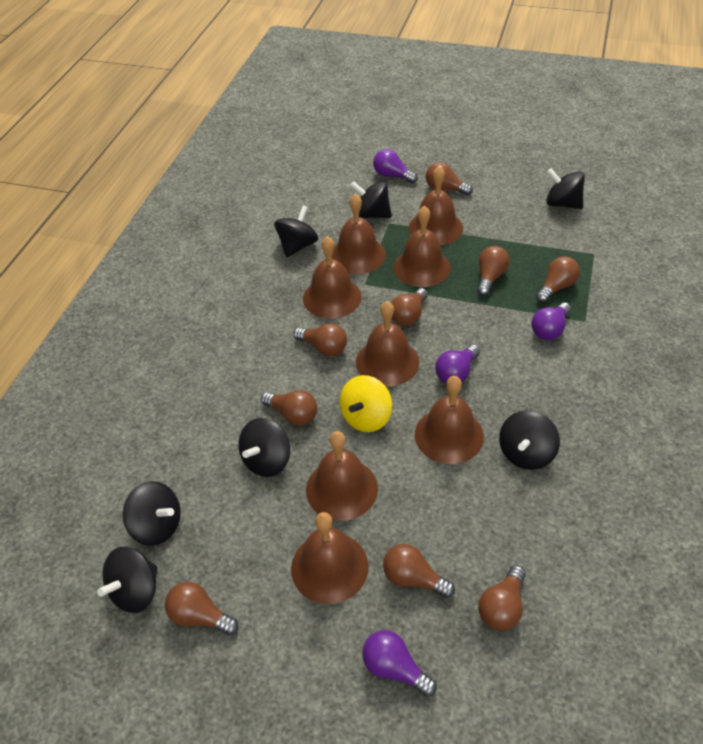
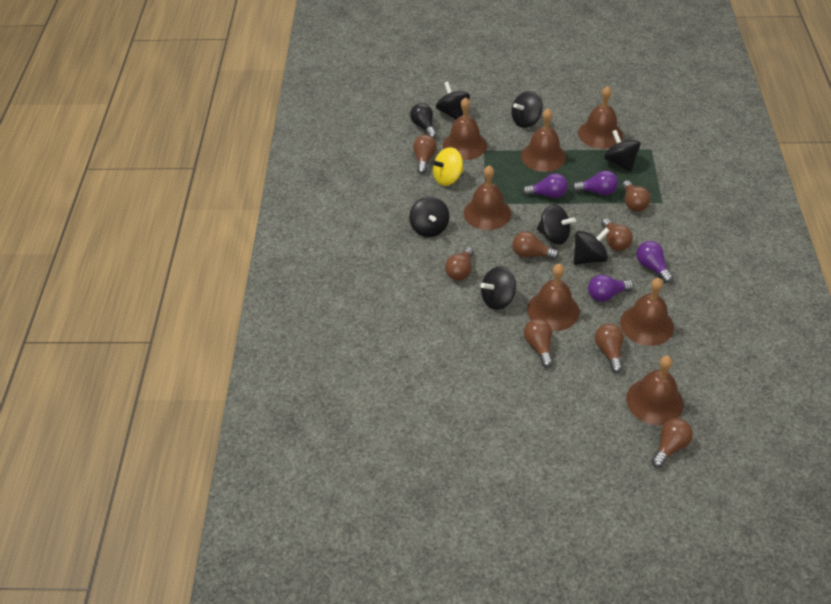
black light bulb: none = 0 -> [410,103,437,139] = 1
brown bell: [291,512,368,604] [303,236,362,319] [306,431,378,521] [332,194,386,274] [356,301,419,387] [393,206,451,287] [409,166,463,245] [415,376,484,464] = 8 -> [443,97,487,160] [464,165,511,230] [521,108,566,172] [527,264,579,331] [578,86,623,149] [620,278,674,346] [626,356,684,425] = 7
brown light bulb: [165,582,239,635] [261,390,317,426] [294,323,347,356] [383,544,455,598] [391,288,428,326] [426,162,473,195] [477,246,510,296] [478,565,526,631] [536,256,580,303] = 9 -> [413,135,437,174] [445,247,474,280] [512,232,559,260] [524,319,553,368] [595,323,624,373] [601,218,633,251] [622,180,651,212] [651,418,693,468] = 8

